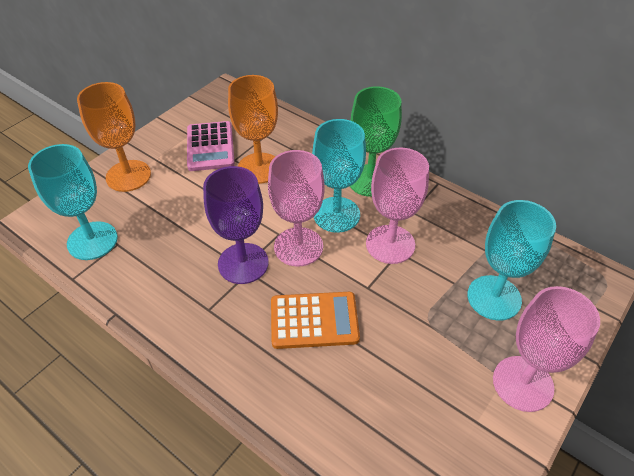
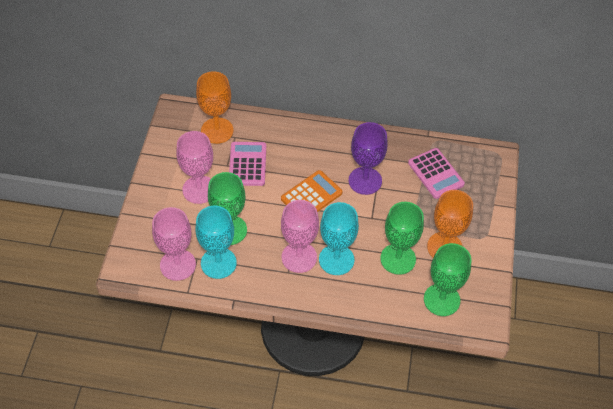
green goblet: [350,86,402,197] = 1 -> [208,172,247,245] [380,202,424,275] [424,243,472,316] = 3
pink calculator: [187,121,235,171] = 1 -> [229,142,266,186] [408,148,465,199] = 2
turquoise goblet: [28,144,118,260] [312,119,366,233] [467,200,556,321] = 3 -> [195,206,237,279] [319,202,359,275] = 2

